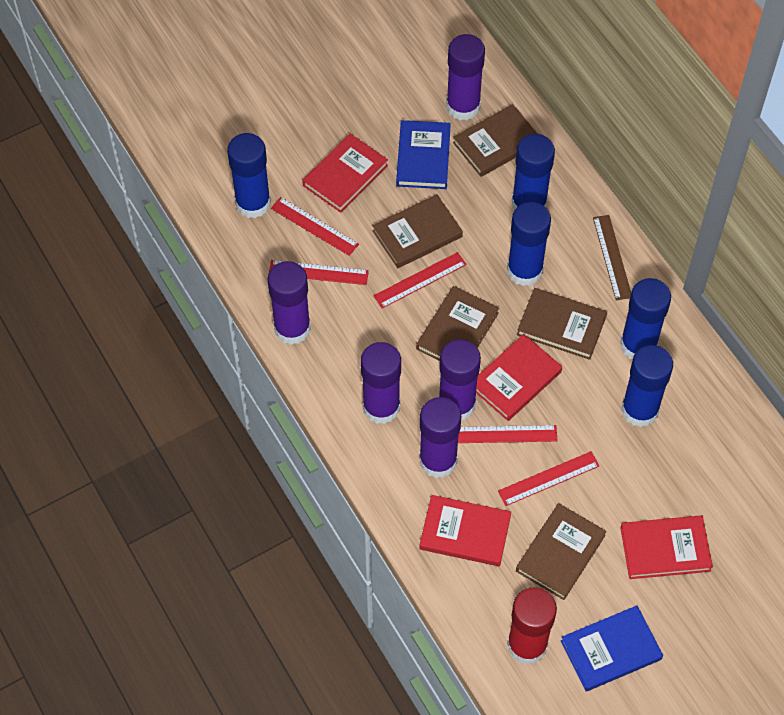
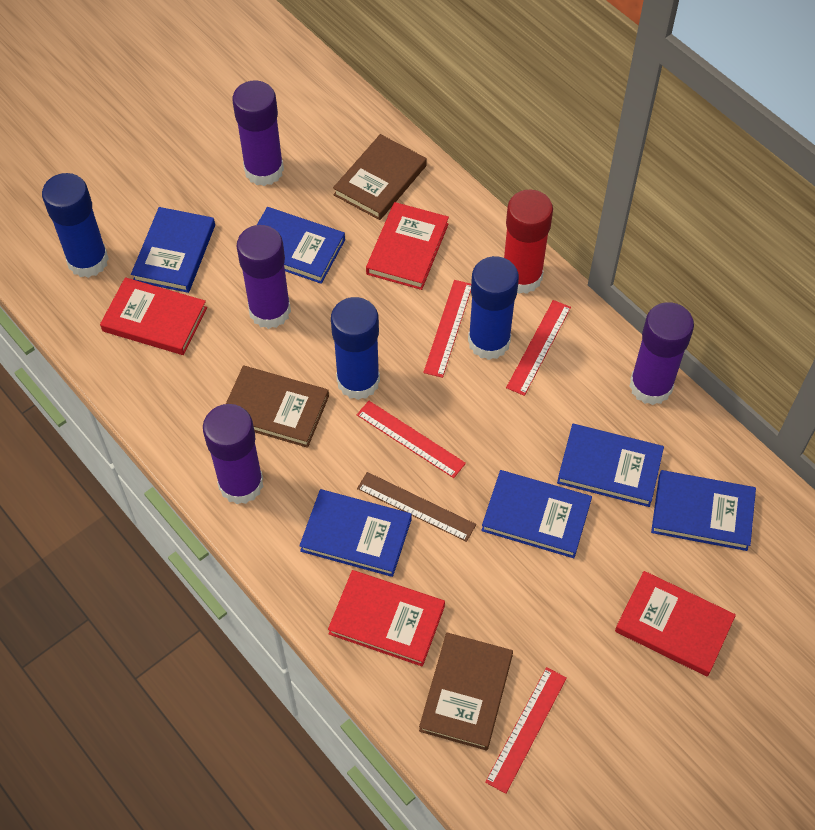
blue book: [396,120,451,189] [561,605,663,692] = 2 -> [131,207,215,293] [257,207,345,284] [299,489,411,577] [481,470,592,558] [557,424,664,507] [651,470,756,551] = 6
blue glue stick: [227,133,271,218] [507,202,551,286] [512,134,555,210] [620,278,671,359] [621,345,673,427] = 5 -> [42,173,109,278] [331,297,380,400] [468,256,519,360] = 3
brown book: [372,194,463,268] [416,286,499,361] [453,104,538,177] [516,503,607,600] [517,288,607,360] = 5 -> [226,366,329,448] [333,134,427,220] [419,632,513,751] = 3
purple glue stick: [268,261,311,345] [361,342,401,424] [419,397,461,478] [439,339,481,420] [446,34,485,120] = 5 -> [203,404,263,504] [232,80,284,186] [237,225,291,329] [629,302,694,405] = 4
red ruler: [269,260,369,285] [271,197,359,256] [373,252,467,308] [458,425,558,443] [498,451,599,506] = 5 -> [357,401,466,478] [423,280,471,378] [485,667,567,794] [506,300,571,396] = 4

